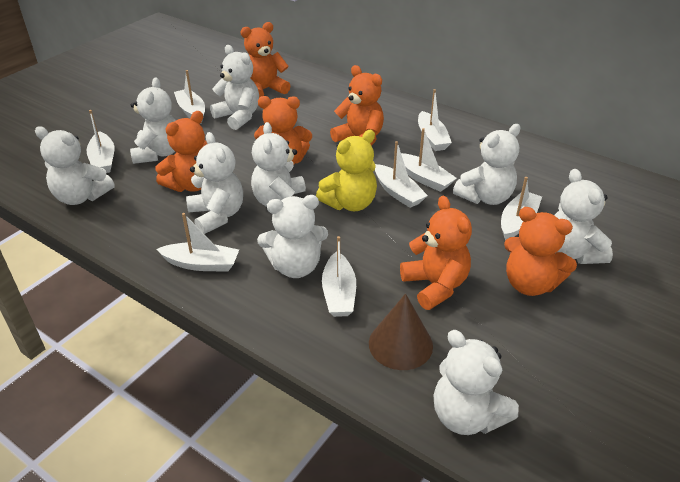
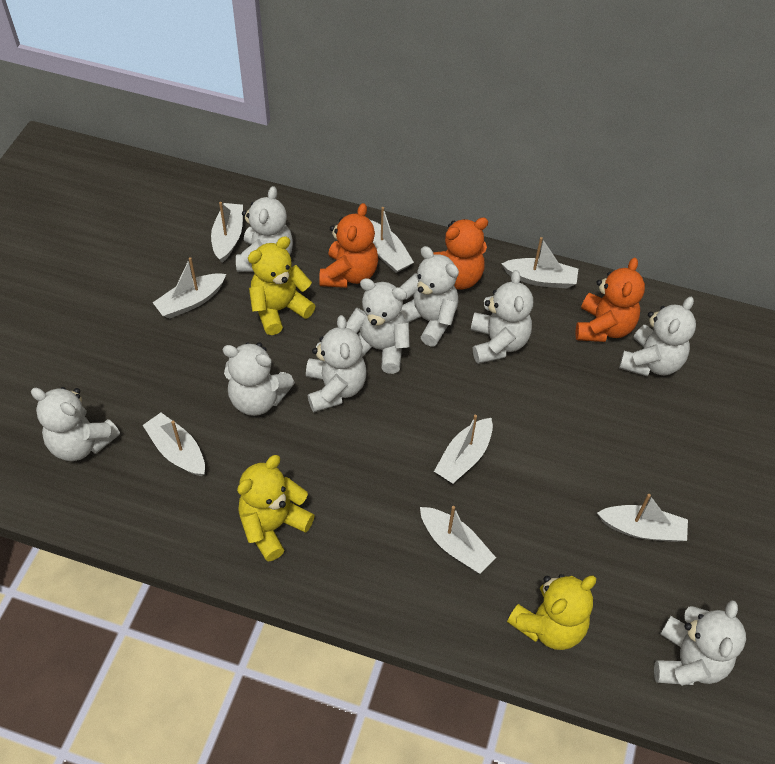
brown cone: [369,293,433,370] = 1 -> none = 0
orange teddy bear: [156,111,207,192] [240,22,290,98] [254,96,312,165] [330,65,384,146] [400,196,472,310] [504,207,577,296] = 6 -> [319,203,378,288] [433,217,488,289] [575,257,645,342] = 3
yellow teddy bear: [316,130,377,211] = 1 -> [237,455,315,562] [248,236,315,335] [507,574,596,650] = 3

